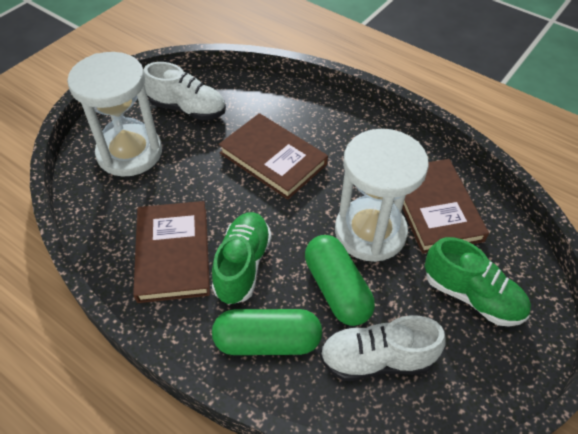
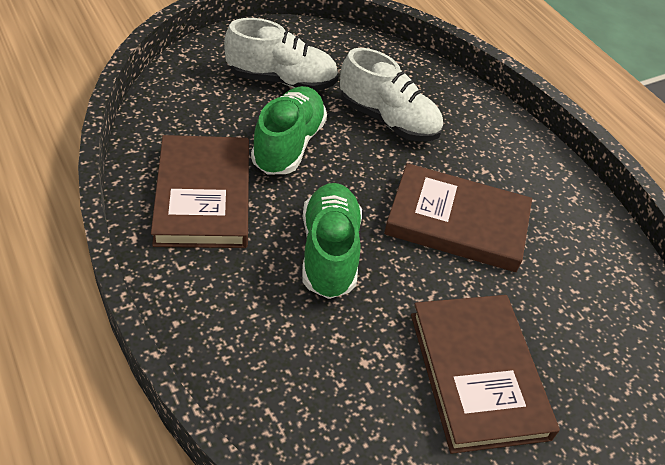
green capsule: [212,309,322,355] [305,235,375,326] = 2 -> none = 0
white hourglass: [67,52,162,177] [335,129,429,262] = 2 -> none = 0

